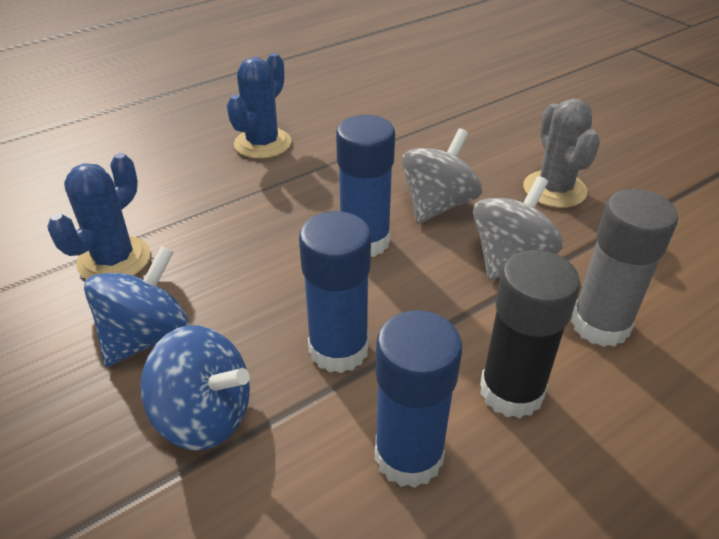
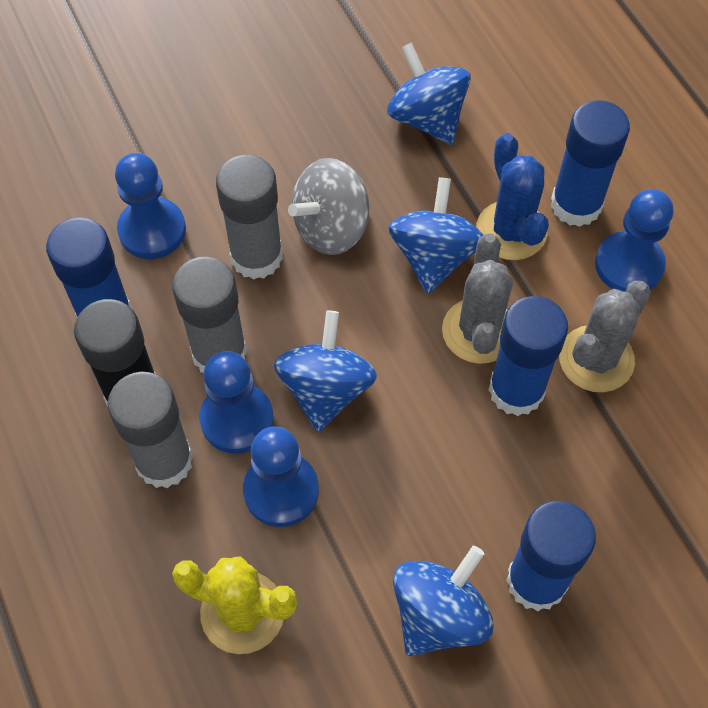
blue cactus: [47,153,150,279] [227,53,291,159] = 2 -> [476,133,549,260] = 1
blue glue stick: [299,211,371,373] [336,115,395,257] [375,310,462,488] = 3 -> [46,217,132,318] [489,296,568,416] [506,501,596,611] [551,100,630,227] = 4
blue pawn: none = 0 -> [115,153,186,259] [200,351,274,453] [243,426,319,527] [595,189,673,292] = 4
blue spinning top: [84,246,189,367] [141,325,250,451] = 2 -> [274,310,377,432] [387,42,471,145] [389,177,483,294] [393,546,493,656] = 4
grey cactus: [523,99,600,208] = 1 -> [442,234,513,364] [559,281,651,392] = 2
grey glue stick: [571,189,678,347] = 1 -> [107,372,193,488] [172,257,247,373] [216,155,283,279] = 3
grey spinning top: [402,128,482,224] [473,176,563,280] = 2 -> [288,158,369,255] = 1
yellow cactus: none = 0 -> [172,556,297,654] = 1

